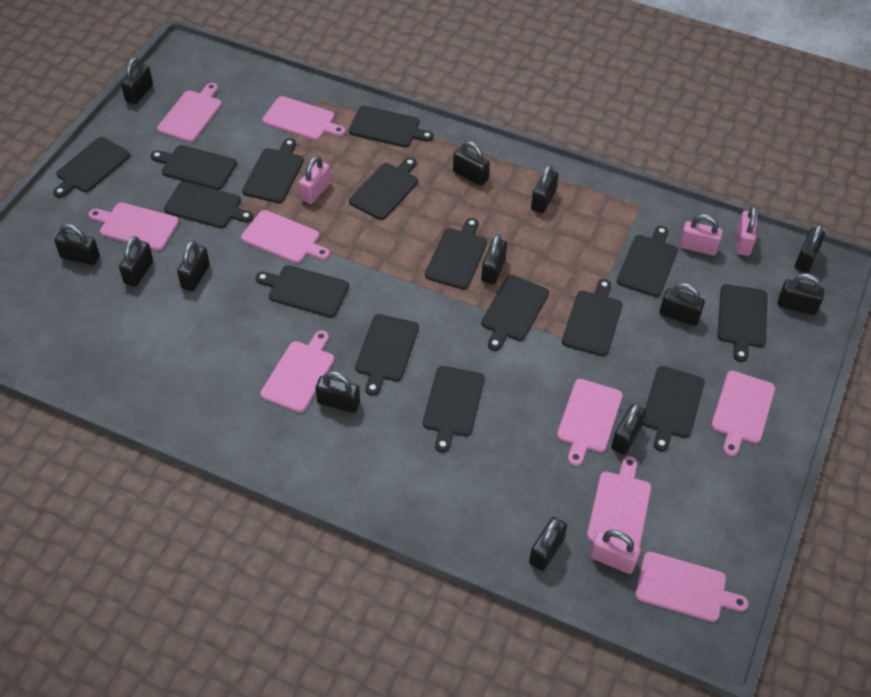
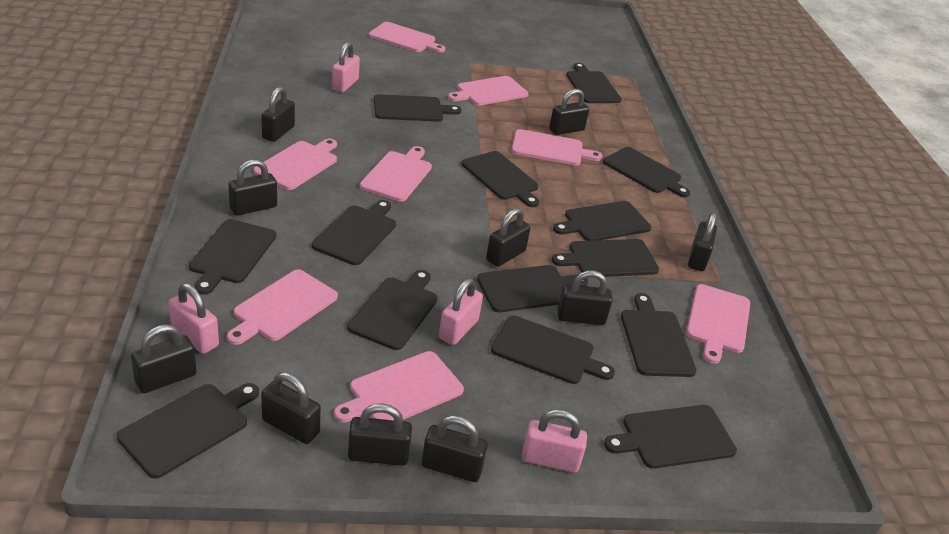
black cutting board: [53,137,130,198] [150,145,237,190] [164,181,253,228] [242,138,304,203] [255,265,349,317] [349,106,434,147] [349,157,418,220] [355,314,419,396] [423,366,485,453] [425,218,487,289] [481,275,549,351] [562,279,623,356] [617,226,678,297] [643,366,705,452] [718,284,768,362] = 15 -> [117,383,259,479] [189,219,276,295] [312,200,396,265] [347,270,438,350] [374,94,461,122] [461,151,539,207] [477,265,588,312] [491,316,615,384] [552,239,659,277] [553,201,651,241] [566,63,622,103] [603,147,690,197] [604,405,737,469] [621,293,697,377] = 14
black padlock: [54,224,100,265] [119,236,153,287] [121,57,153,105] [177,240,210,291] [316,371,360,413] [453,141,490,186] [481,234,507,285] [529,517,567,571] [531,165,558,213] [611,403,646,455] [659,283,705,326] [778,273,824,315] [795,224,825,273] = 13 -> [131,324,197,393] [228,160,277,216] [261,87,295,142] [261,372,321,444] [348,404,412,466] [422,415,488,482] [486,208,531,267] [549,89,589,135] [557,270,613,325] [688,212,717,271] = 10
pink cutting board: [89,203,179,251] [157,83,222,142] [241,210,330,263] [260,331,334,413] [262,96,345,140] [557,379,623,466] [587,456,651,547] [635,552,748,622] [711,371,775,456] = 9 -> [227,269,338,345] [253,139,337,190] [334,351,464,423] [360,146,432,202] [369,22,445,52] [448,76,529,106] [511,129,602,165] [686,284,750,364] = 8

